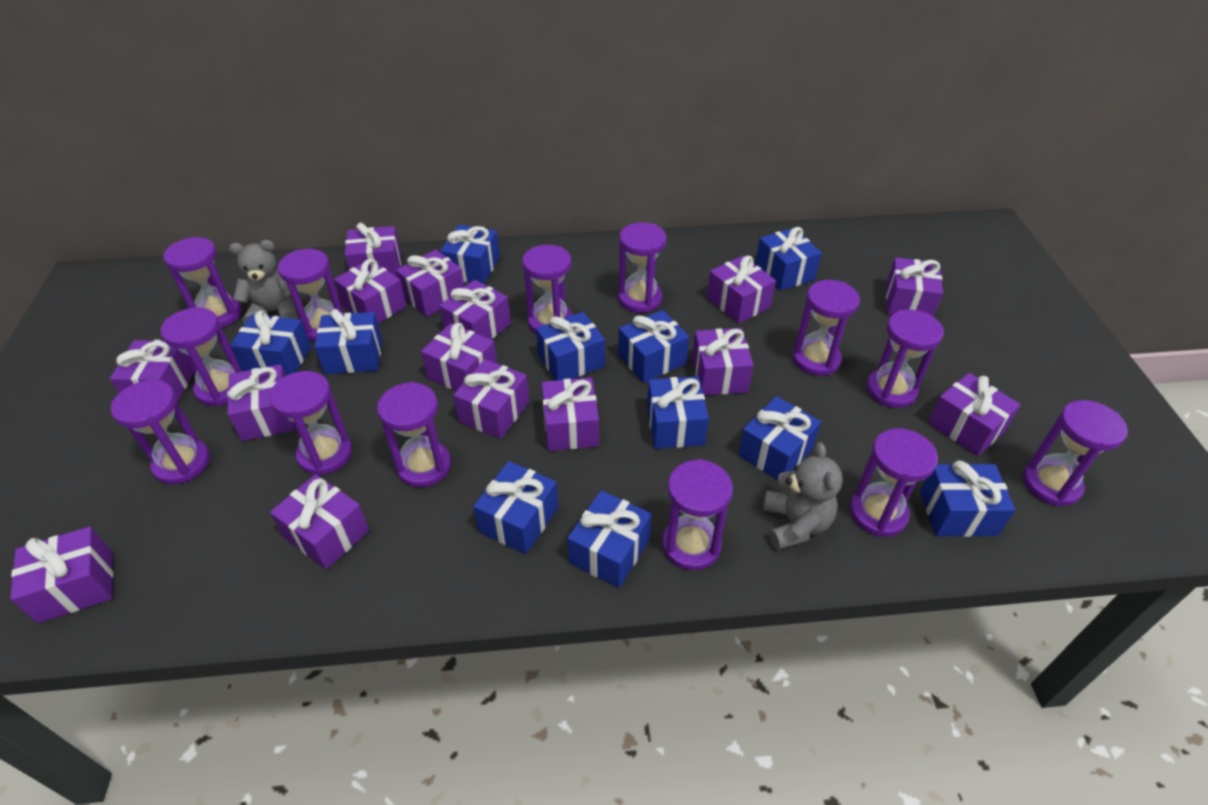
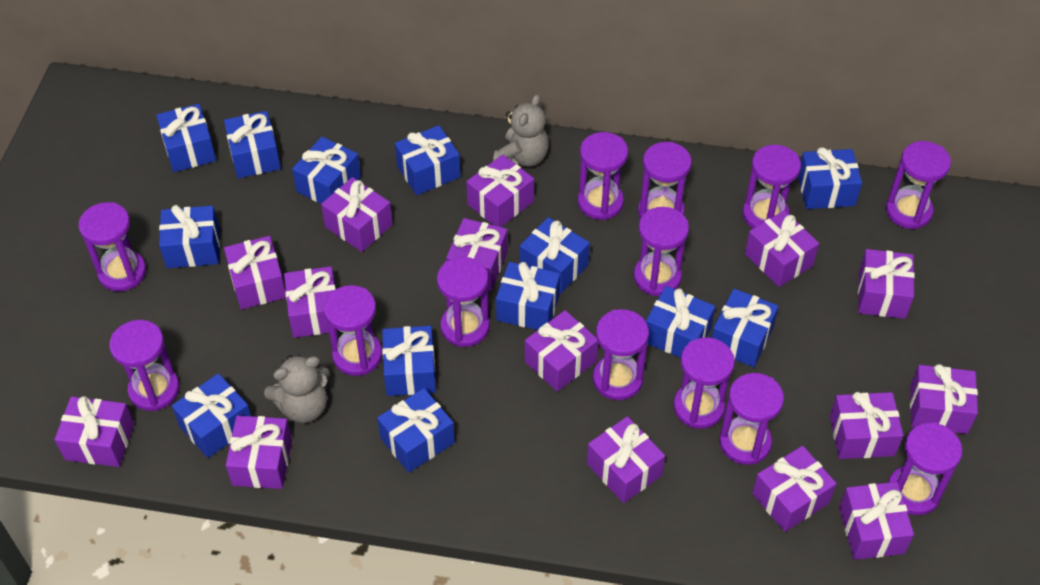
blue gift: [230,311,311,376] [314,309,382,374] [440,224,500,284] [473,461,558,554] [536,312,605,381] [567,490,652,588] [618,310,689,383] [647,376,709,449] [738,396,821,480] [755,227,822,291] [920,460,1016,537] = 11 -> [156,104,216,172] [159,205,220,268] [172,373,251,458] [224,111,281,178] [292,137,361,204] [377,388,455,473] [382,326,436,396] [395,125,461,195] [496,262,560,330] [520,217,590,294] [646,286,715,358] [712,289,779,367] [798,147,862,209] = 13

